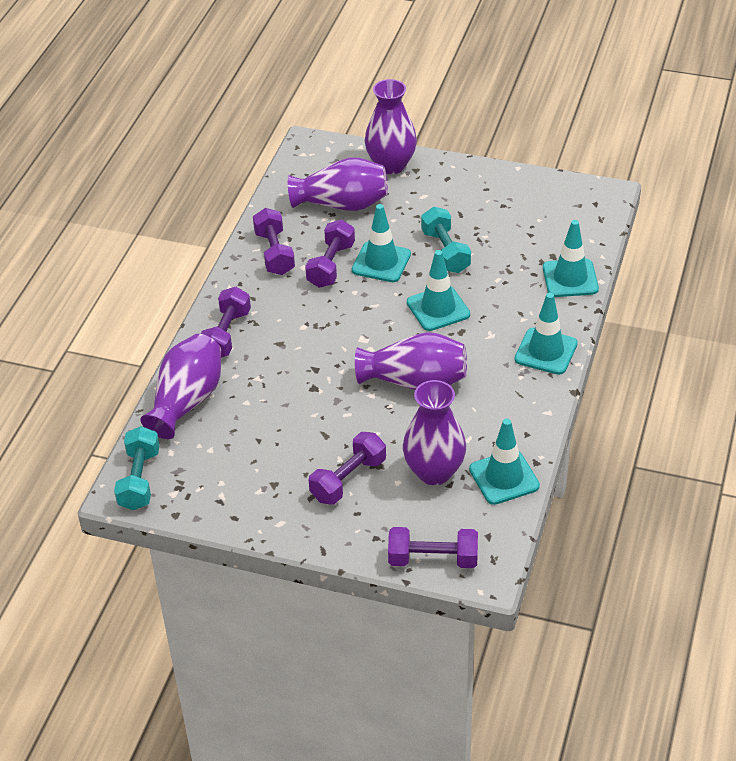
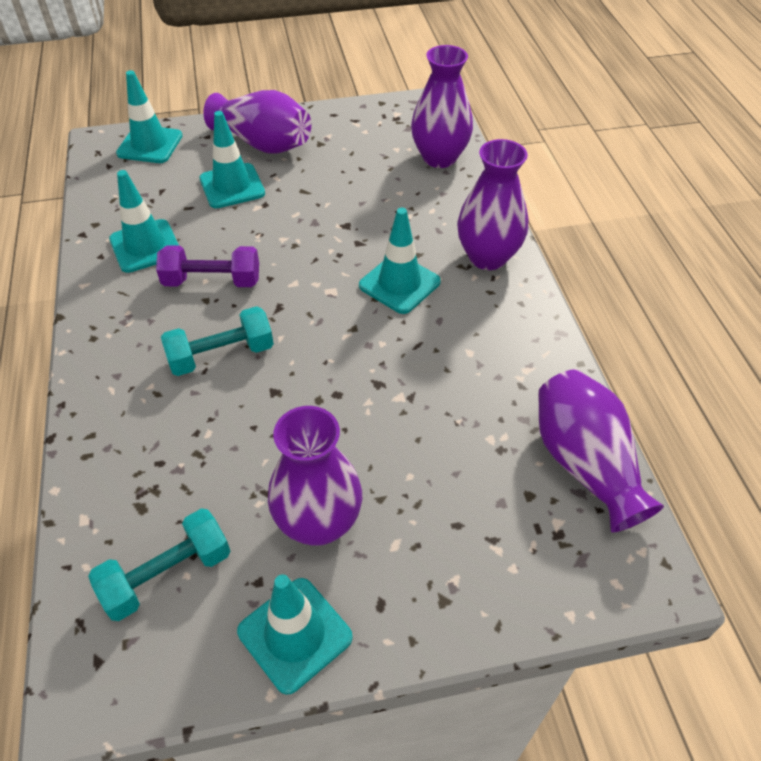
purple dumbbell: [201,287,251,358] [253,208,295,275] [305,220,355,288] [309,432,386,505] [388,527,478,568] = 5 -> [156,245,259,287] = 1

